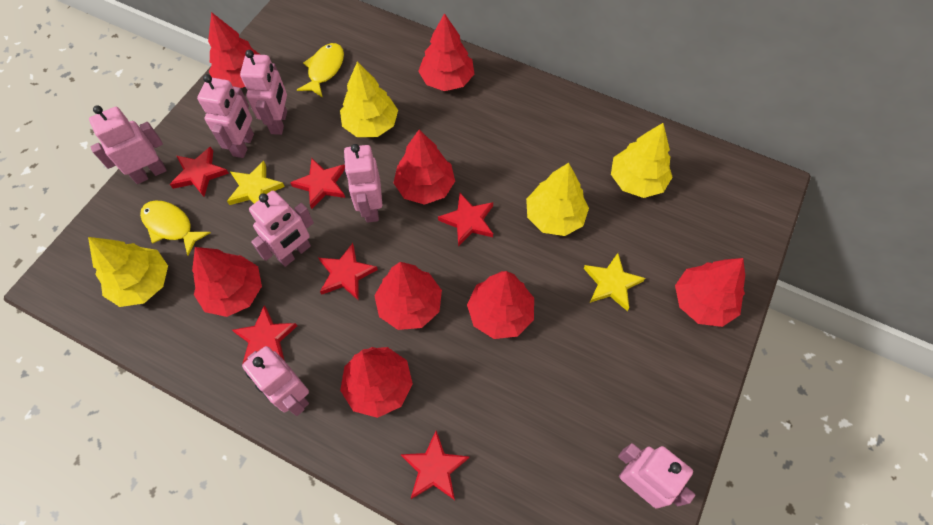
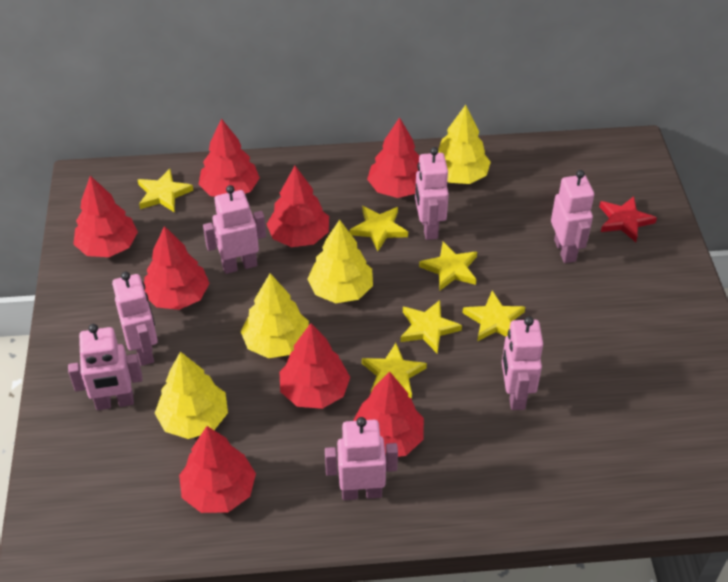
red star: [170,146,229,197] [232,306,297,365] [290,159,345,209] [318,243,378,300] [400,431,470,500] [438,193,493,246] = 6 -> [599,196,657,242] = 1
yellow fish: [140,200,211,256] [297,43,344,98] = 2 -> none = 0
yellow star: [227,161,285,205] [584,253,645,311] = 2 -> [138,169,193,213] [349,206,408,251] [362,343,427,399] [400,300,462,354] [419,242,477,290] [462,291,525,342] = 6

